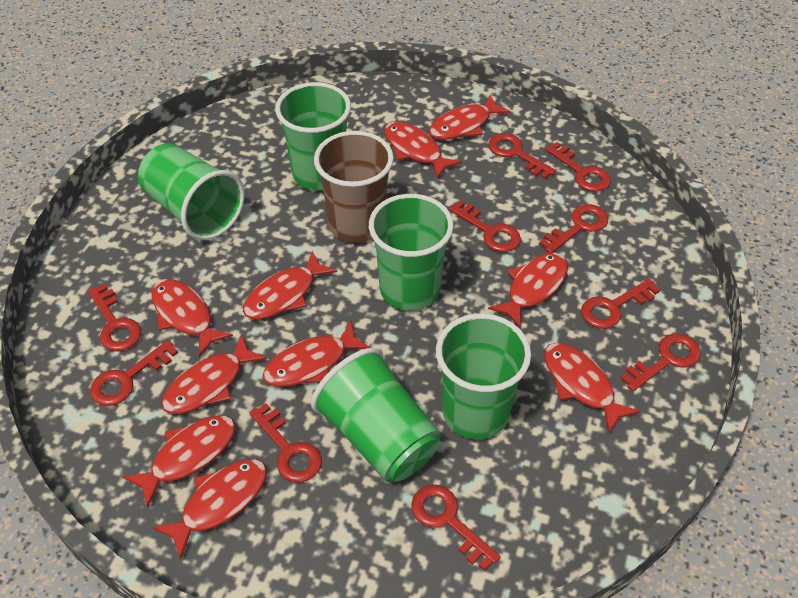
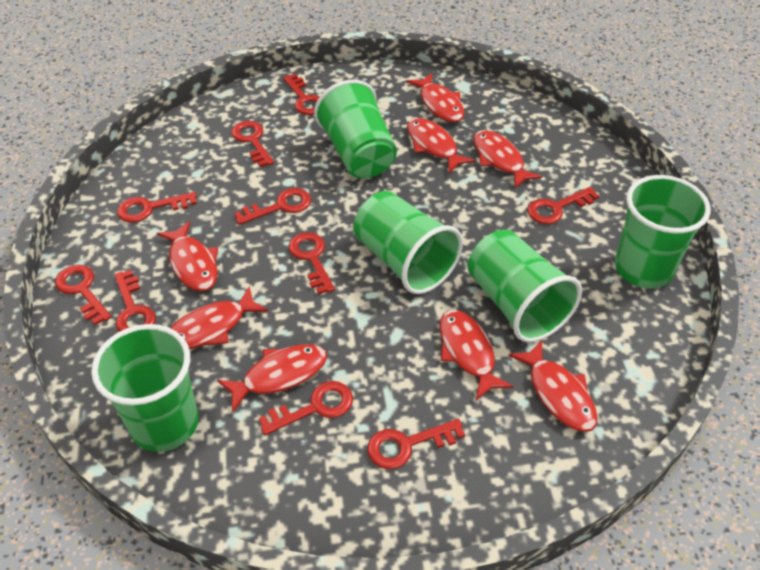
brown cup: [314,131,394,243] = 1 -> none = 0
red fish: [122,415,236,508] [151,279,233,357] [152,459,267,560] [161,334,267,414] [243,251,337,319] [263,322,371,387] [384,122,462,179] [429,95,511,140] [488,252,568,328] [544,343,640,433] = 10 -> [156,221,218,291] [170,286,269,349] [217,344,327,412] [407,73,464,122] [407,118,475,173] [439,310,514,400] [473,130,542,189] [508,340,598,432] = 8

